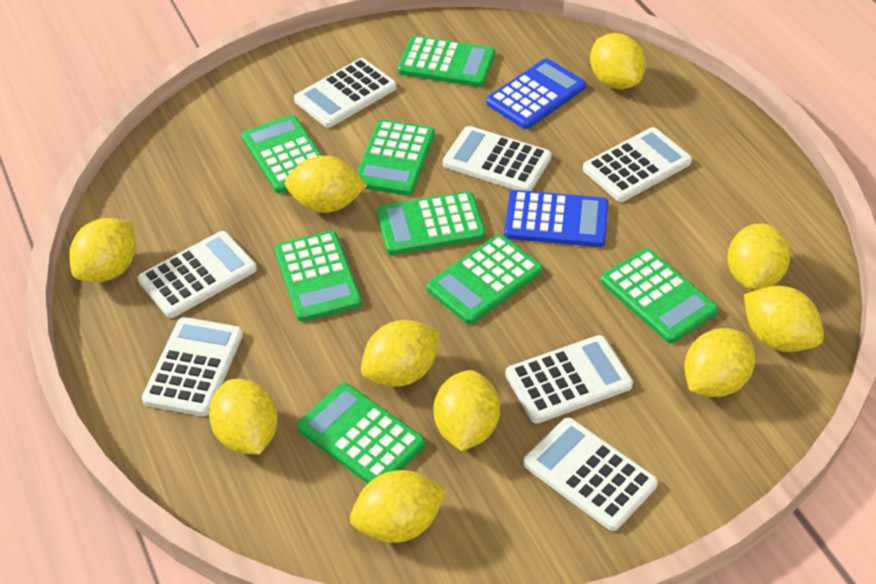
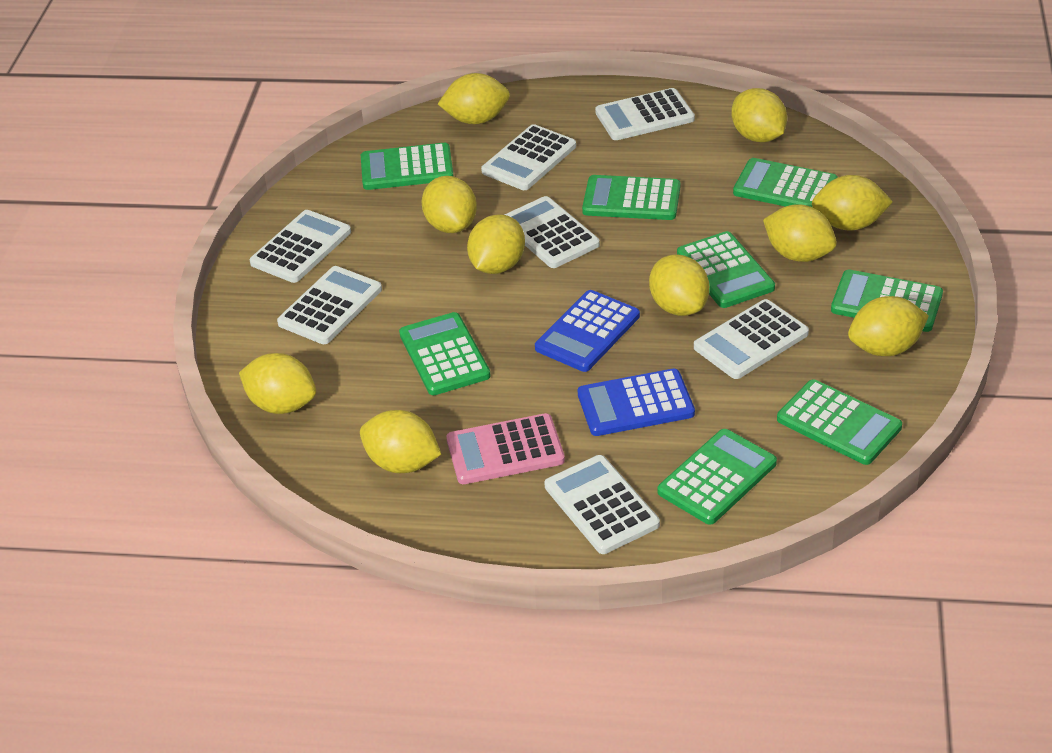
pink calculator: none = 0 -> [446,413,565,484] = 1

